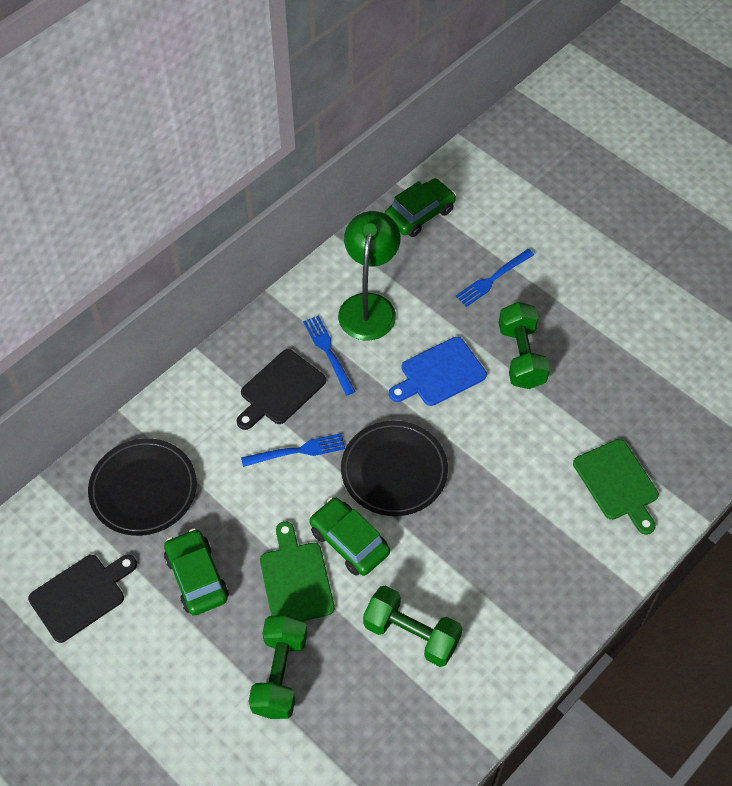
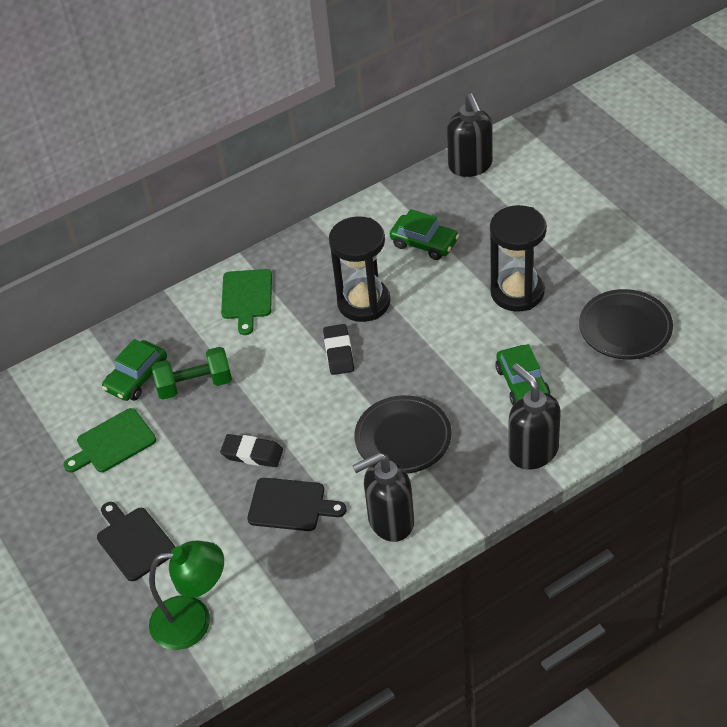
black eraser: none = 0 -> [220,434,283,467] [323,324,354,375] = 2
black hourglass: none = 0 -> [329,216,391,322] [490,205,547,312] = 2
black soap dispenser: none = 0 -> [352,453,414,542] [447,93,493,177] [508,363,561,469] = 3
blue cutting board: [389,337,487,406] = 1 -> none = 0
blue fork: [241,433,345,467] [303,315,356,396] [455,249,534,307] = 3 -> none = 0
green dumbbell: [249,615,307,719] [363,585,462,667] [499,302,550,389] = 3 -> [151,347,232,400] = 1

